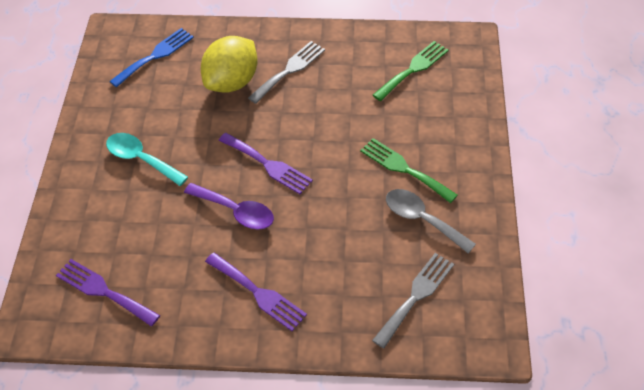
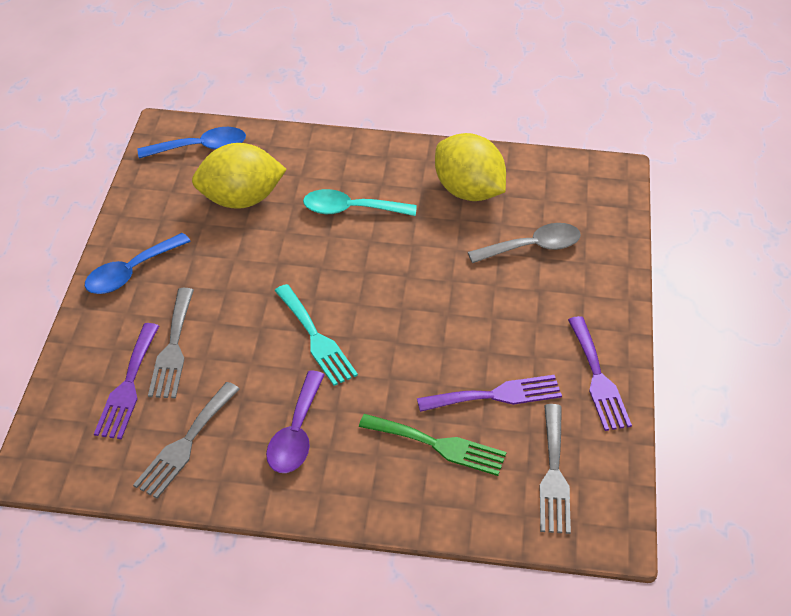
blue fork: [109,28,194,87] = 1 -> none = 0
blue spoon: none = 0 -> [85,233,191,294] [137,127,246,159] = 2
green fork: [360,138,458,203] [373,41,449,101] = 2 -> [359,414,506,476] = 1
grey fork: [248,41,325,104] [372,253,454,348] = 2 -> [133,382,239,499] [148,288,194,399] [540,404,571,534] = 3
turquoise fork: none = 0 -> [274,284,358,386] = 1
yellow lemon: [201,36,257,93] = 1 -> [192,143,287,209] [435,133,506,201] = 2

